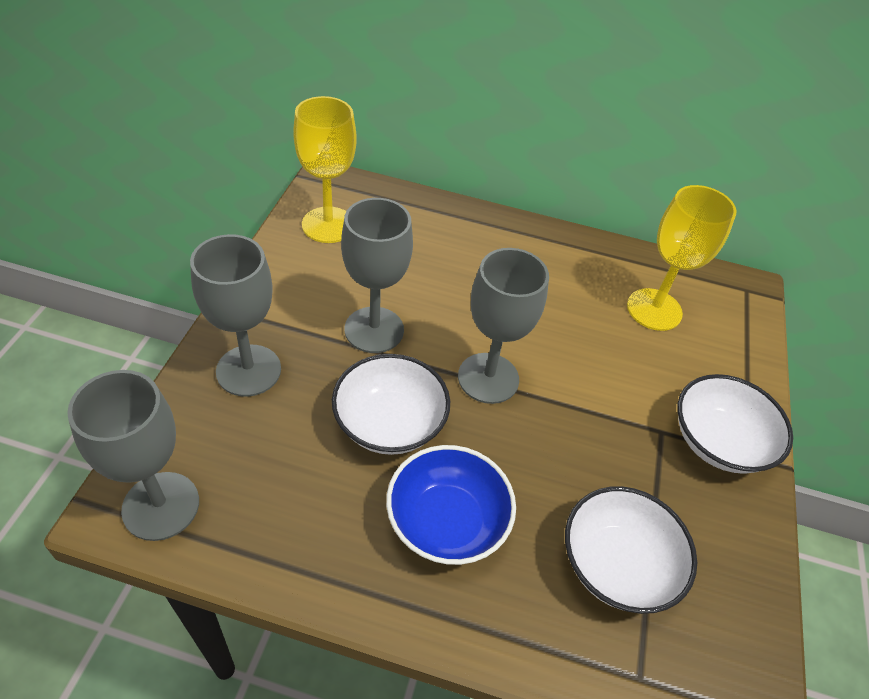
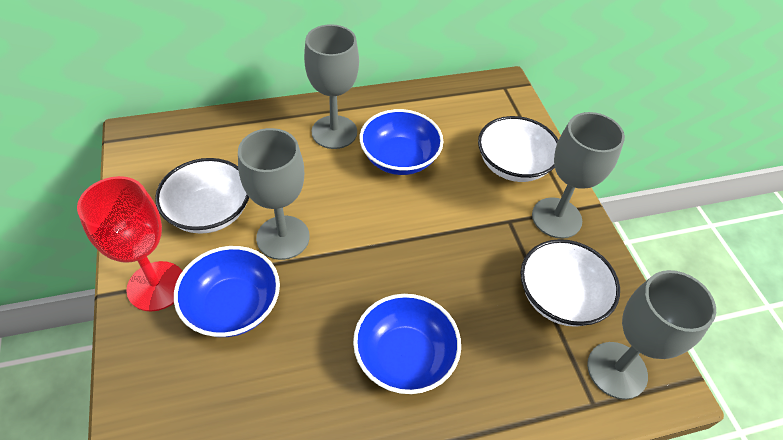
blue bowl: [386,445,516,565] = 1 -> [174,246,280,337] [353,294,461,394] [360,109,443,175] = 3
red goblet: none = 0 -> [77,176,182,312] = 1
yellow goblet: [293,96,357,243] [627,185,737,331] = 2 -> none = 0

